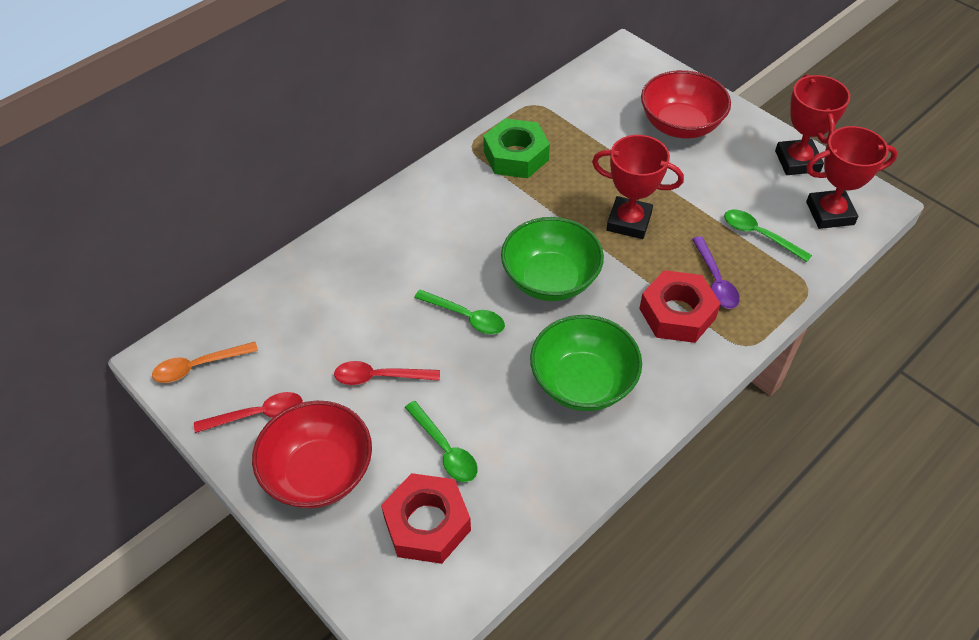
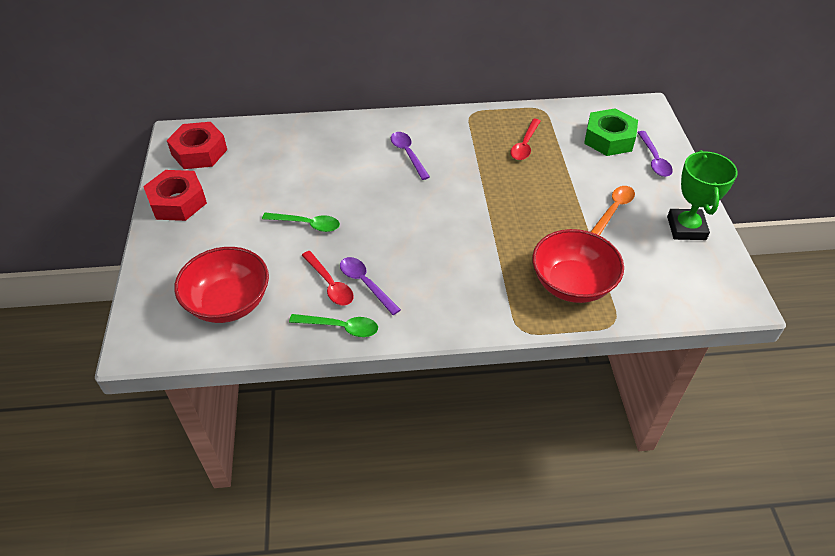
green bowl: [501,217,604,301] [530,315,642,411] = 2 -> none = 0
green spoon: [405,401,478,482] [414,289,505,334] [724,210,812,262] = 3 -> [262,213,340,232] [289,314,378,337] = 2
green trophy: none = 0 -> [667,150,738,240] = 1
purple spoon: [692,236,740,309] = 1 -> [340,257,401,315] [391,132,430,180] [637,131,673,177] = 3
red trophy: [592,135,684,239] [775,74,850,175] [806,126,898,229] = 3 -> none = 0

